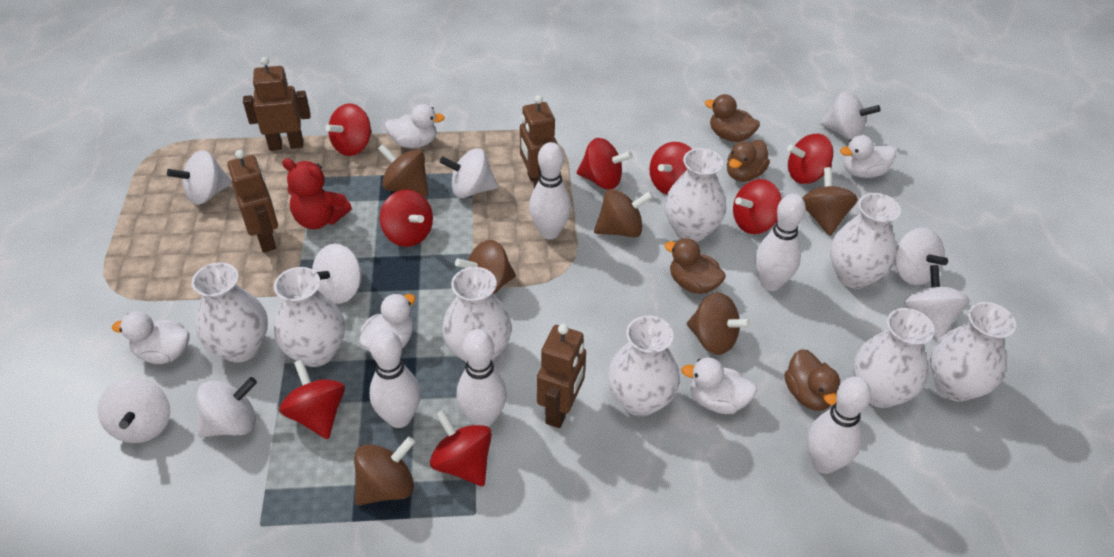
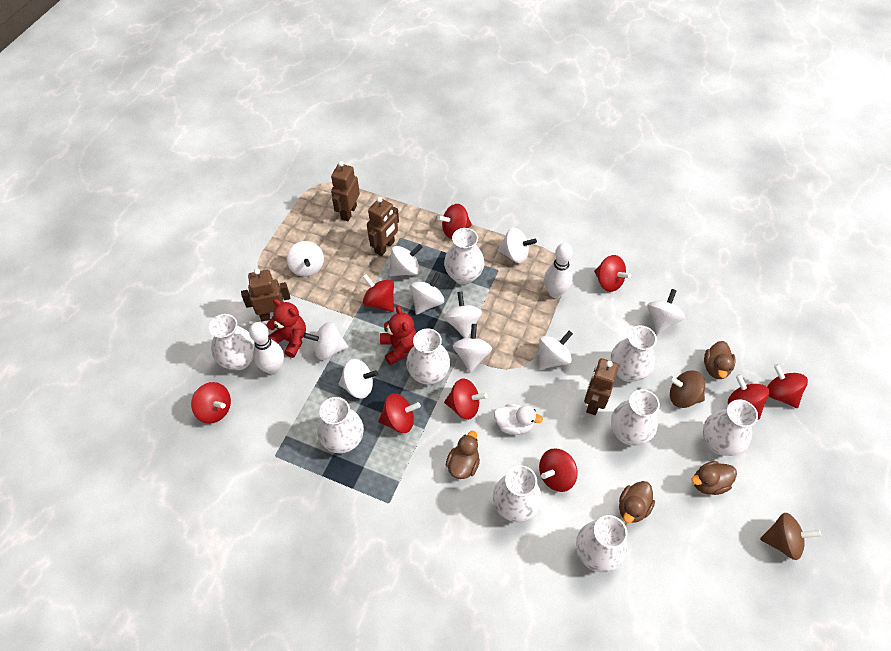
brown spinning top: [354,437,415,506] [378,144,428,196] [455,240,516,294] [594,189,653,237] [687,292,752,355] [802,167,858,236] = 6 -> [669,371,705,408] [760,513,821,560] = 2
red spinning top: [279,360,345,439] [325,103,372,156] [380,190,433,247] [430,409,492,486] [577,138,633,189] [649,142,692,195] [733,179,782,234] [787,134,833,184] = 8 -> [191,382,231,424] [362,274,394,312] [378,393,421,433] [437,204,472,239] [444,378,488,420] [539,448,578,492] [594,255,631,292] [728,374,769,419] [767,364,808,408] = 9
red teddy bear: [282,158,352,229] = 1 -> [266,299,306,358] [380,306,416,365] = 2
white bowling pin: [369,329,420,428] [456,329,507,427] [529,142,571,239] [755,194,806,291] [807,377,871,474] = 5 -> [249,322,284,375] [544,243,573,298] = 2
white duck: [112,311,190,364] [359,293,416,352] [385,104,445,148] [681,357,757,414] [840,135,896,178] = 5 -> [494,404,543,435] = 1
white spinning top: [97,378,170,443] [167,150,232,205] [197,377,257,437] [312,244,362,304] [440,148,498,198] [820,91,881,140] [895,227,948,285] [904,265,970,340] = 8 -> [287,241,324,277] [303,322,348,360] [339,359,378,399] [389,244,423,276] [411,272,445,315] [444,292,482,338] [453,324,492,373] [498,228,537,263] [539,331,573,370] [647,289,685,335] = 10
white vase: [191,262,268,363] [274,267,345,367] [442,267,512,363] [607,316,679,417] [665,148,726,242] [830,193,901,289] [853,308,935,408] [930,302,1016,402] = 8 -> [209,314,255,370] [317,397,364,453] [406,329,450,385] [444,228,484,285] [493,465,542,522] [576,515,627,573] [611,326,657,382] [611,389,660,446] [703,400,758,456] = 9

